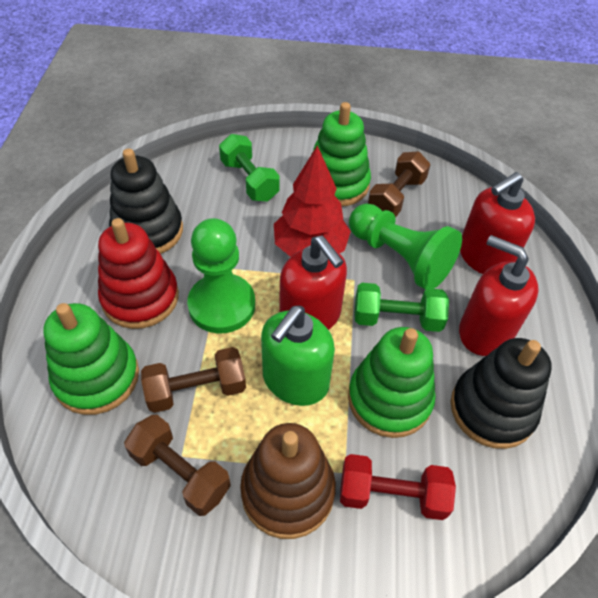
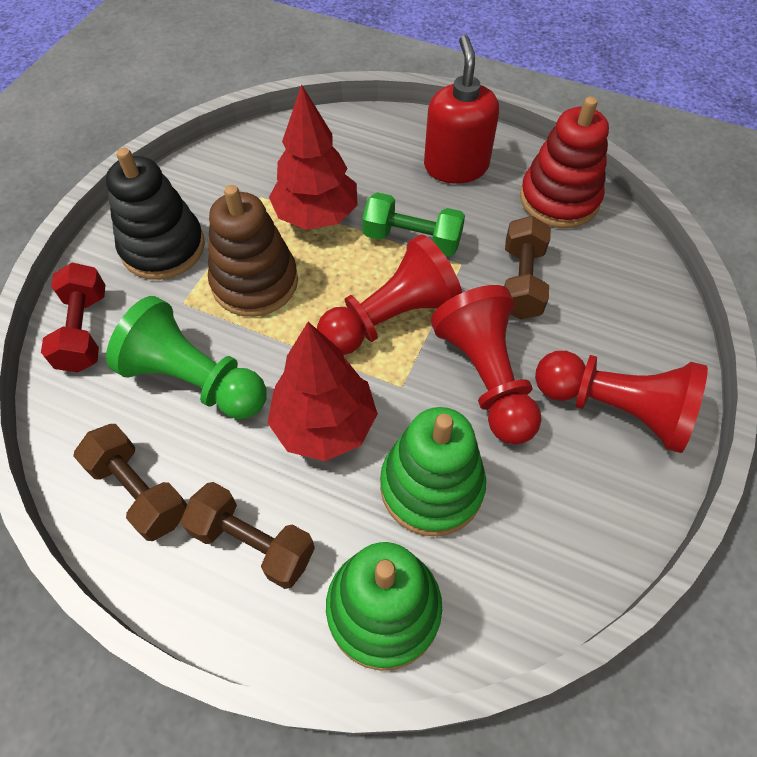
black stacking toy: [109,149,183,254] [451,338,552,449] = 2 -> [106,148,205,280] = 1
green dumbbell: [219,134,280,202] [354,283,449,332] = 2 -> [362,192,465,256] = 1
green pawn: [187,218,255,333] [349,203,462,290] = 2 -> [106,296,267,419] = 1
green soap dispenser: [261,306,335,406] = 1 -> none = 0
green stacking toy: [43,303,139,415] [311,102,371,207] [348,327,436,438] = 3 -> [326,542,442,671] [380,407,486,537] = 2
red pawn: none = 0 -> [317,234,462,355] [431,285,542,445] [535,351,708,453] = 3
red soap dispenser: [280,236,347,330] [459,235,539,356] [460,172,535,274] = 3 -> [424,35,499,183] = 1
red tree: [274,145,351,257] = 1 -> [268,322,378,461] [269,84,358,230] = 2

